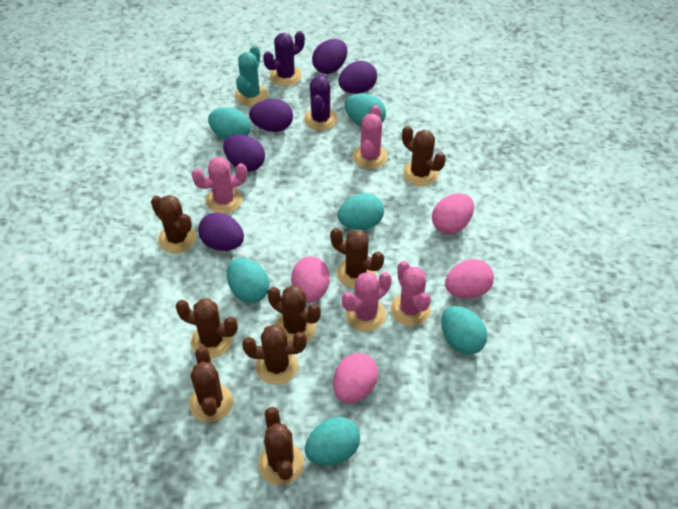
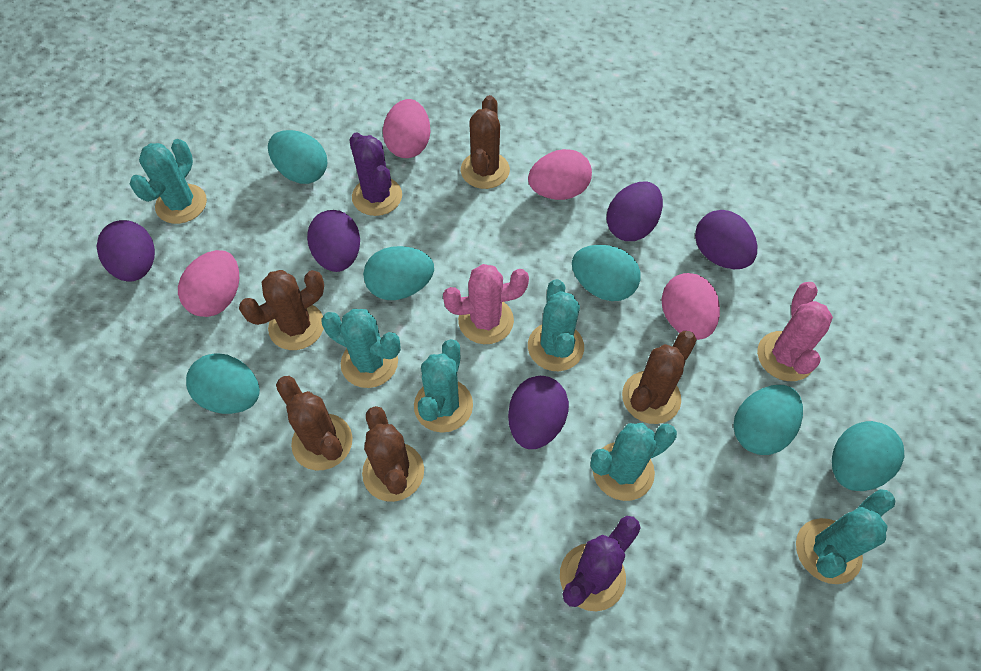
brown cactus: [151,195,196,253] [176,298,238,358] [189,347,233,422] [242,324,307,385] [258,407,304,485] [268,285,321,341] [330,228,384,289] [402,126,446,186] = 8 -> [239,270,324,350] [276,376,352,470] [362,406,424,502] [461,95,510,189] [622,331,697,424] = 5
pink cactus: [192,157,247,214] [342,272,392,331] [353,105,388,169] [391,261,431,326] = 4 -> [443,264,529,344] [757,282,833,381] = 2
turquoise cactus: [235,45,268,106] = 1 -> [130,139,207,224] [321,309,401,388] [414,339,473,433] [528,279,584,371] [590,423,677,501] [796,489,895,584] = 6

